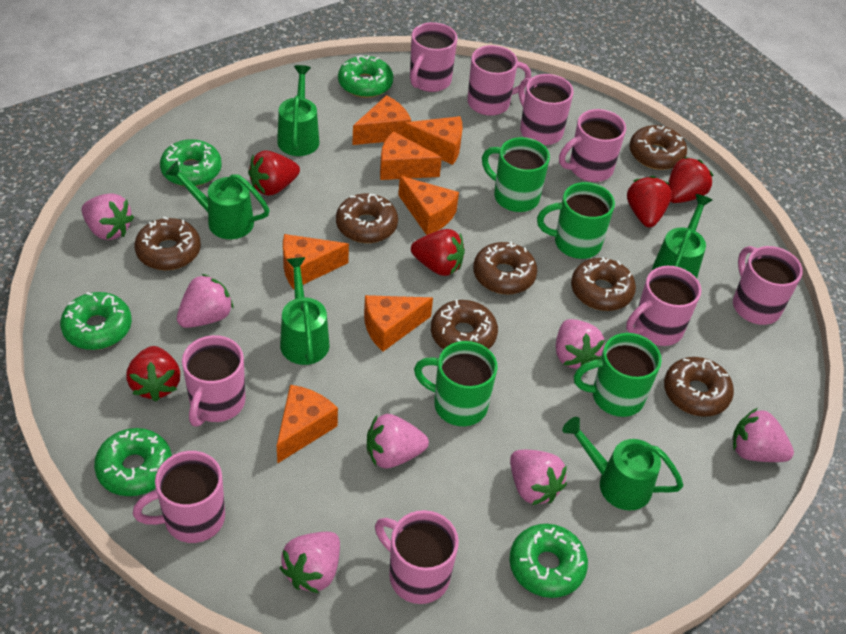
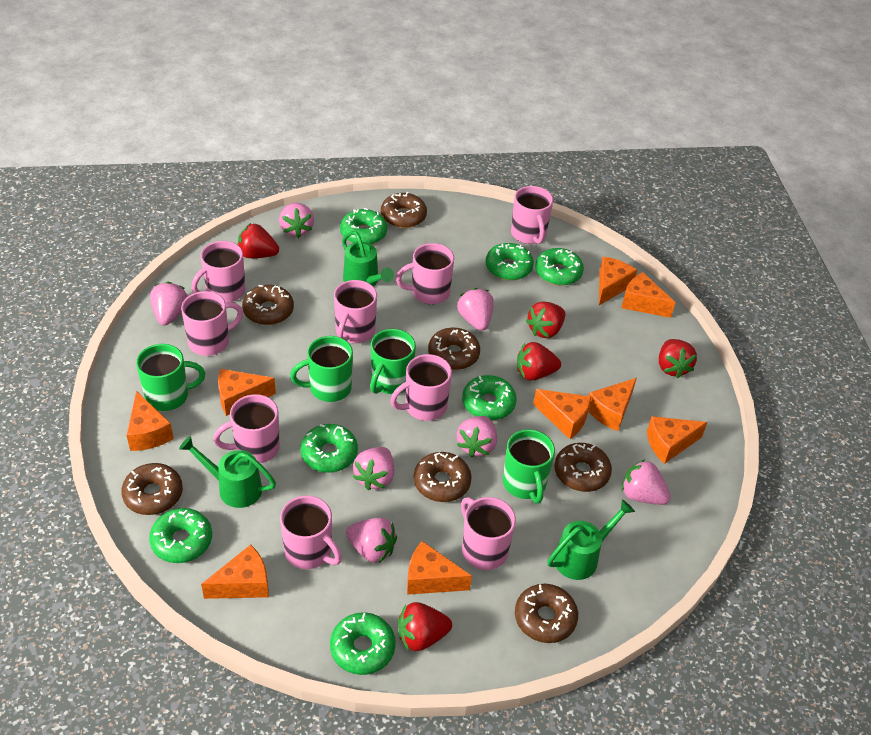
green donut: [60,292,132,350] [94,428,172,496] [160,139,222,186] [338,55,393,98] [509,524,588,598] = 5 -> [149,508,212,563] [301,424,358,473] [330,612,396,675] [340,208,387,244] [462,375,517,420] [485,243,534,280] [535,248,584,285] = 7
green watering can: [165,161,270,239] [277,65,319,156] [280,257,329,365] [562,417,683,511] [652,194,712,278] = 5 -> [179,436,276,508] [342,231,394,287] [548,499,635,580] = 3
orange cheese: [277,385,338,464] [283,234,349,289] [352,95,411,145] [364,295,433,352] [380,131,442,180] [398,176,459,235] [403,116,463,165] = 7 -> [126,391,174,451] [201,545,269,599] [218,369,276,416] [407,541,472,595] [533,389,591,439] [588,378,637,431] [599,257,637,305] [621,272,676,318] [647,416,708,464] = 9

